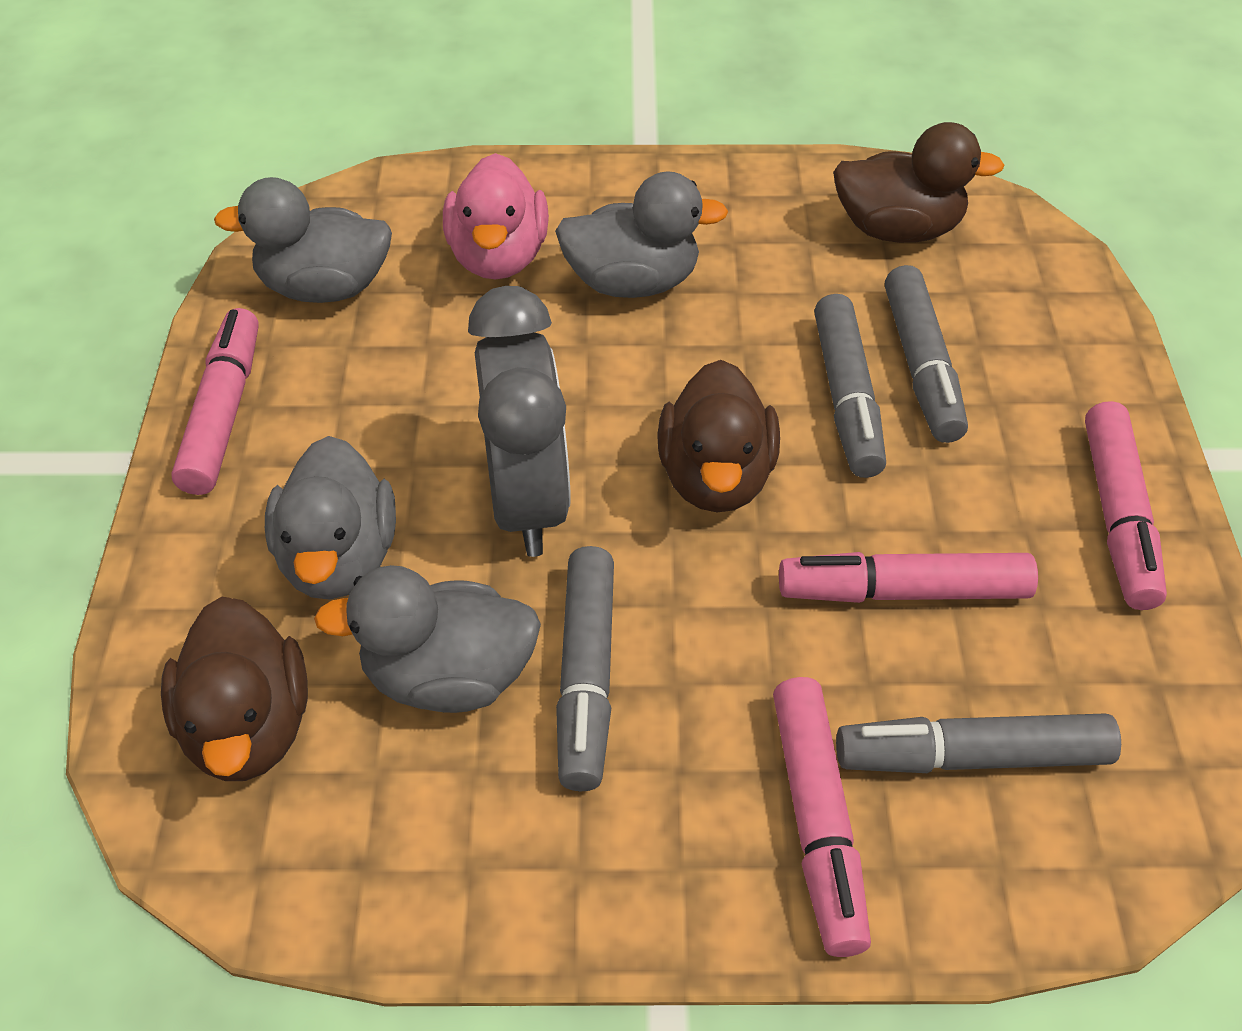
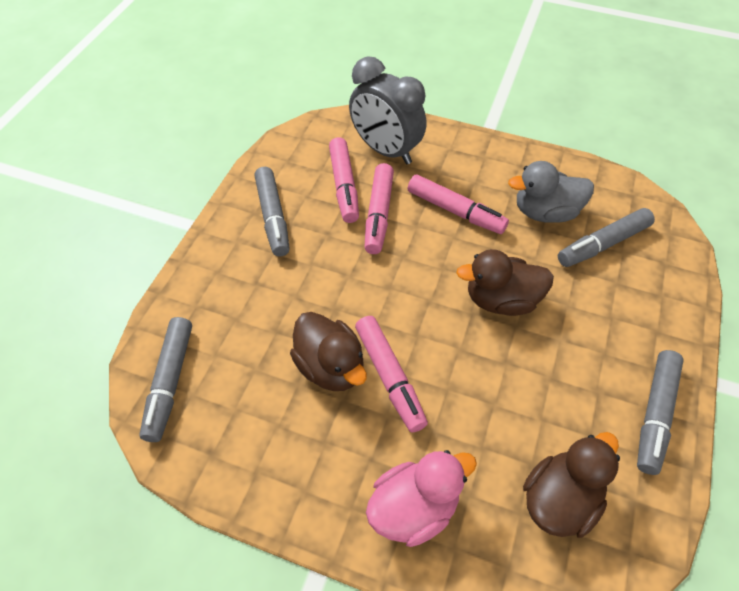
grey duck: [214,177,392,303] [265,436,396,600] [314,565,541,713] [555,171,728,298] = 4 -> [508,161,594,223] = 1

